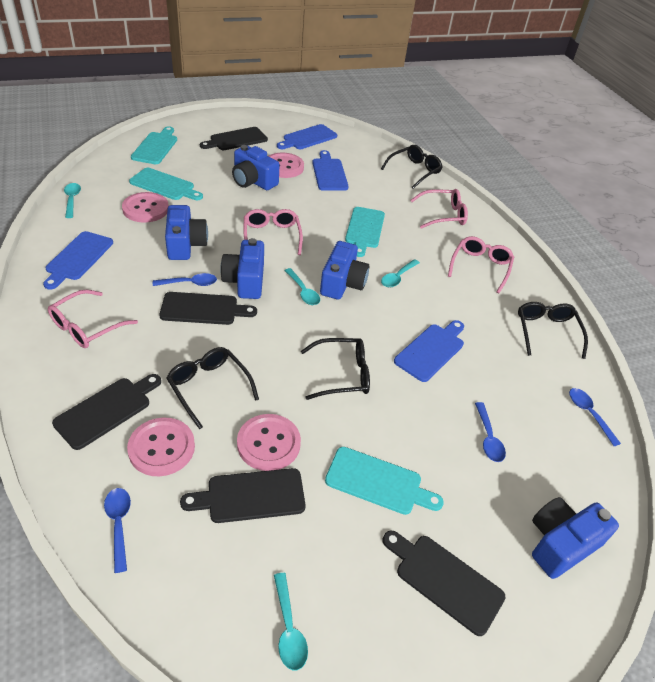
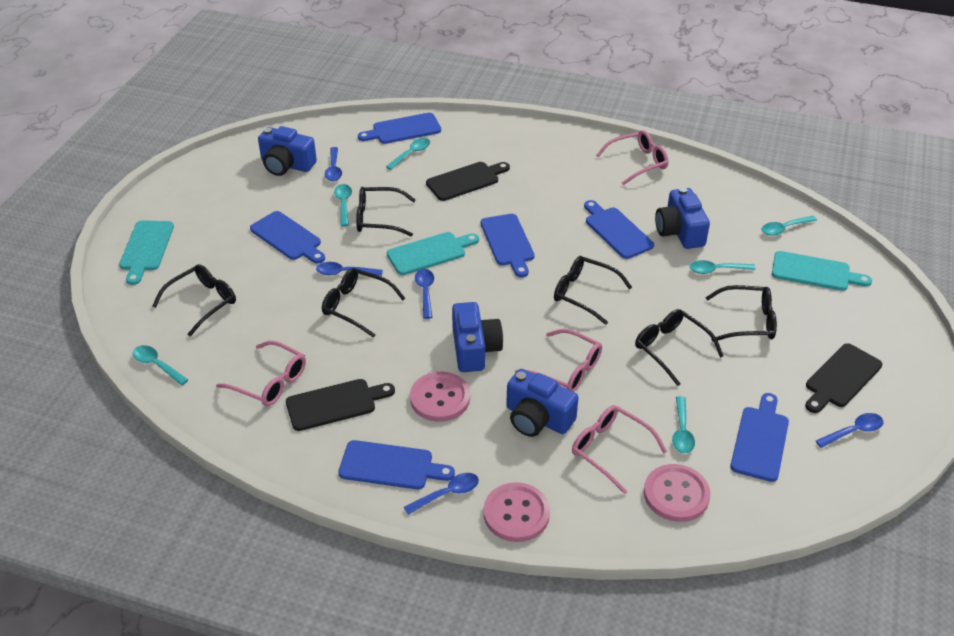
black cutting board: [52,374,161,450] [159,292,257,325] [180,468,306,523] [200,127,268,150] [383,530,506,636] = 5 -> [286,379,395,431] [426,162,510,201] [805,343,882,413] = 3
black glasses: [166,347,259,430] [301,338,370,400] [381,145,442,189] [518,302,588,359] = 4 -> [152,264,236,336] [322,268,405,338] [356,187,416,236] [554,256,632,325] [635,309,723,386] [705,285,777,342] = 6
blue camera: [165,205,208,260] [220,238,264,299] [232,145,280,190] [320,241,369,300] [532,497,619,579] = 5 -> [258,126,317,176] [452,302,503,372] [506,369,579,437] [655,187,710,249] = 4
blue cutting board: [43,231,113,290] [277,124,337,149] [312,150,349,191] [394,320,464,382] = 4 -> [250,211,325,264] [338,440,455,489] [358,113,441,144] [481,214,535,277] [584,200,654,259] [730,393,789,482] = 6
blue spoon: [104,488,131,573] [153,273,217,286] [475,402,506,462] [569,388,621,446] = 4 -> [316,262,383,276] [325,147,342,181] [404,473,479,515] [415,269,434,319] [816,413,883,448] = 5
pink button: [122,192,169,223] [127,418,195,476] [237,414,301,471] [269,153,304,178] = 4 -> [410,372,470,422] [484,482,550,542] [644,464,711,522] = 3
turquoise cutting board: [129,168,203,200] [131,126,177,164] [325,447,444,515] [345,207,385,257] = 4 -> [119,220,174,285] [387,232,479,275] [772,251,872,291] = 3
turquoise spoon: [64,183,81,218] [274,573,308,670] [284,268,320,305] [381,259,420,288] = 4 -> [133,345,188,385] [334,184,352,226] [386,138,430,170] [672,396,695,453] [690,260,755,274] [762,216,817,236] = 6

